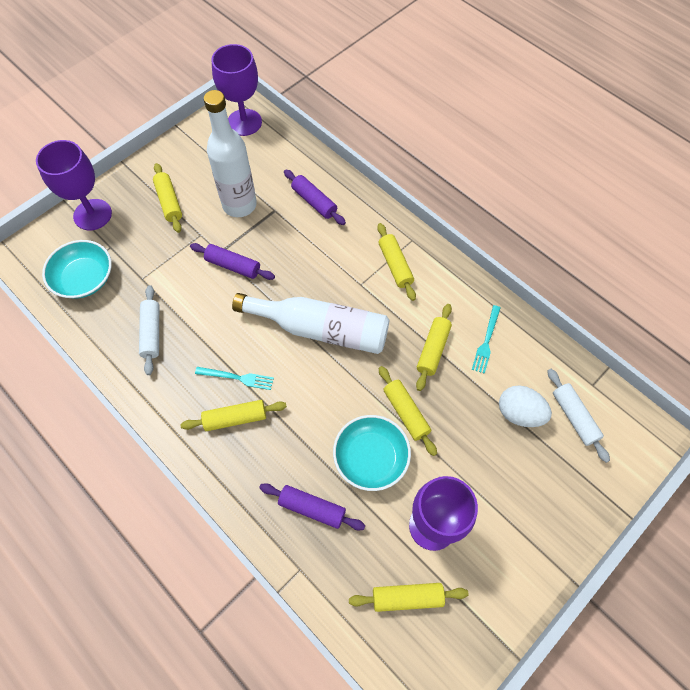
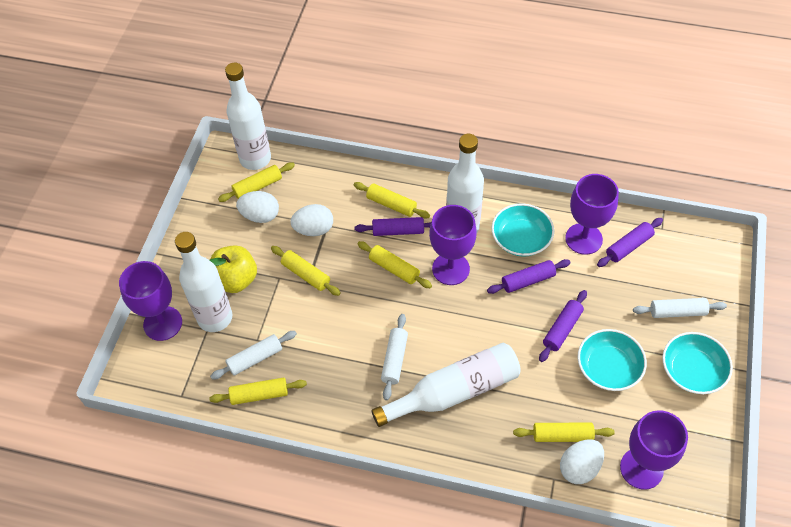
purple goblet: [36,140,112,230] [211,44,262,136] [409,476,478,551] = 3 -> [119,261,182,341] [429,205,477,285] [565,174,619,255] [620,410,688,490] = 4
purple rolling pin: [190,243,275,280] [259,483,365,531] [284,169,346,225] = 3 -> [354,217,431,236] [487,259,571,294] [539,290,587,362] [597,218,663,267] = 4
turquoise bowl: [42,240,112,299] [333,415,411,491] = 2 -> [491,203,555,257] [578,329,647,391] [662,332,733,394] = 3
turquoise fork: [195,367,274,390] [472,305,501,374] = 2 -> none = 0
white bottle: [204,90,257,217] [232,293,389,354] = 2 -> [175,232,232,332] [225,62,271,170] [371,343,521,427] [446,134,484,234] = 4
white egg: [499,385,552,427] = 1 -> [236,191,279,223] [290,204,333,236] [560,439,604,484] = 3
white rolling pin: [139,285,159,375] [548,369,610,463] = 2 -> [210,331,297,380] [381,314,408,400] [633,298,727,318] = 3
yellow apple: none = 0 -> [210,245,257,293] = 1

